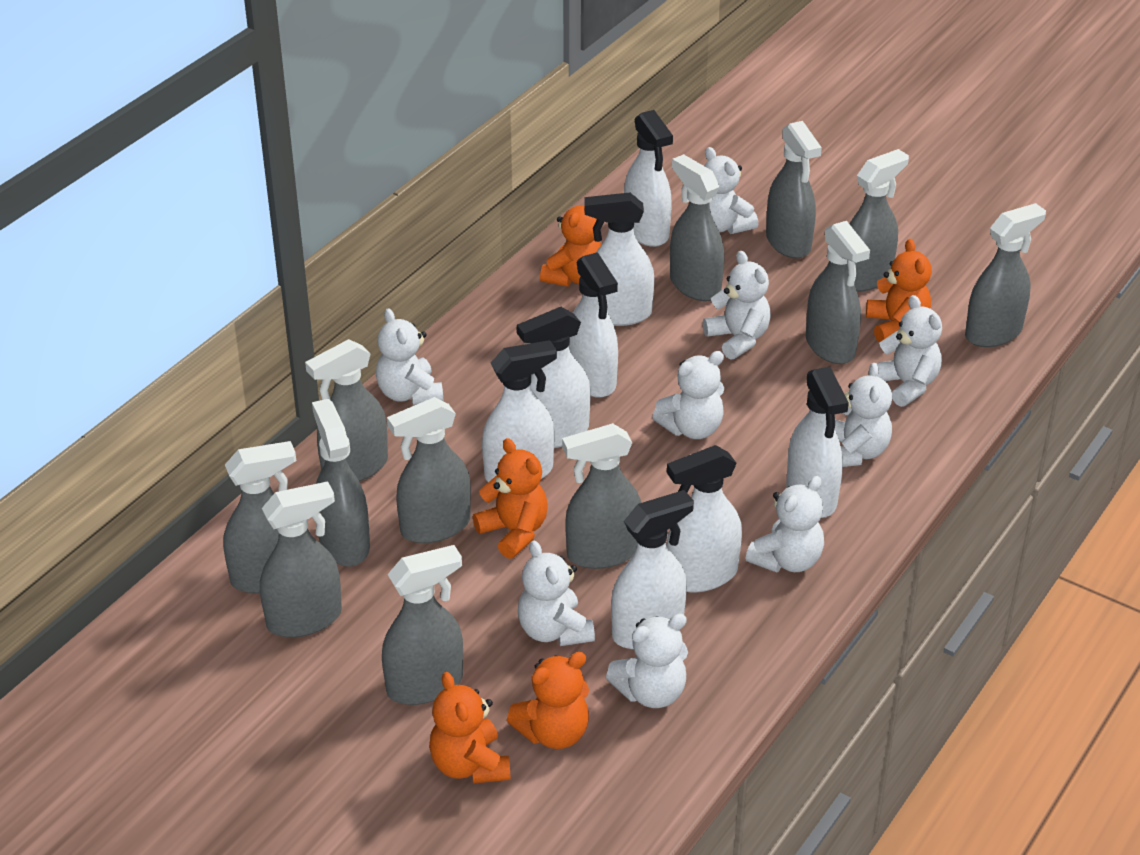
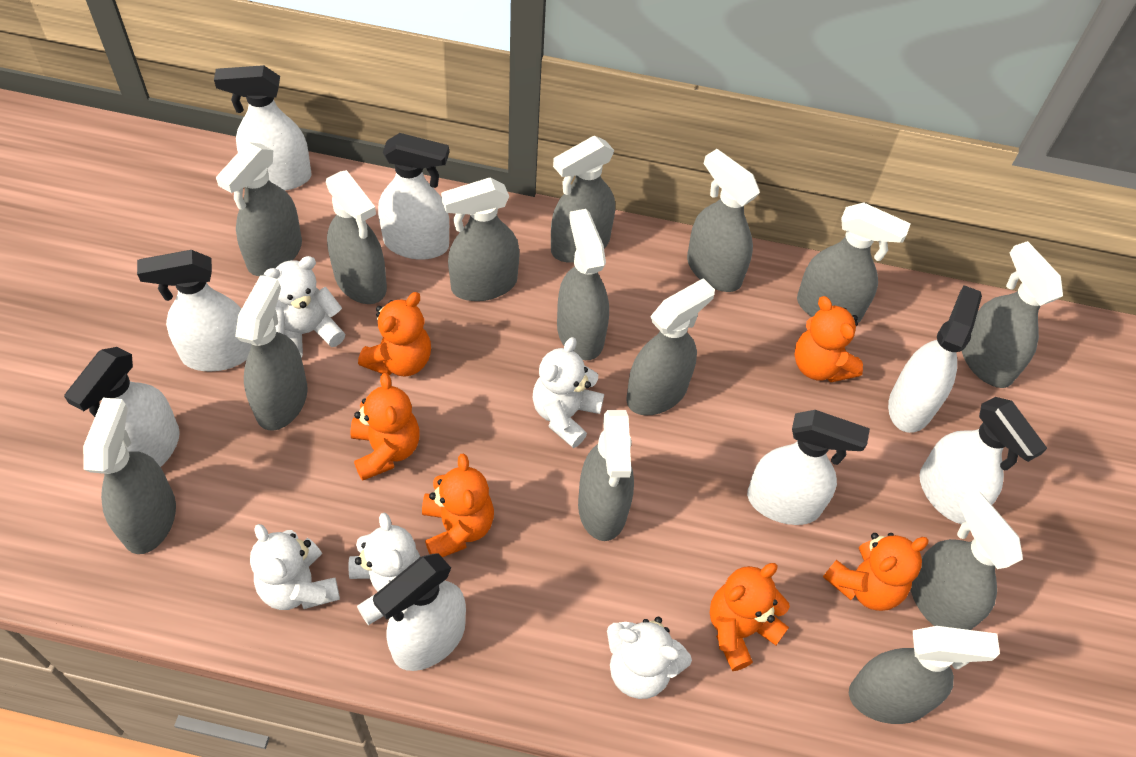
grey spray bottle: [223,441,296,593] [260,481,342,638] [305,339,388,482] [312,399,370,567] [382,545,463,705] [387,397,471,543] [562,423,641,569] [670,154,724,301] [766,121,822,258] [806,221,870,364] [849,149,909,292] [965,203,1046,347] = 12 -> [83,398,176,554] [216,142,302,276] [235,275,308,431] [326,170,387,304] [441,178,520,301] [551,136,615,263] [557,209,609,360] [578,410,634,541] [626,278,715,415] [687,149,760,292] [797,202,911,323] [849,626,1000,724] [911,492,1023,630] [962,241,1063,388] = 14
orange teddy bear: [429,672,510,784] [473,438,548,559] [507,652,589,749] [540,196,601,287] [866,239,932,343] = 5 -> [350,373,419,481] [358,292,431,377] [422,453,494,557] [710,563,790,671] [794,296,863,382] [823,533,929,611] = 6
white teddy bear: [376,308,443,405] [518,541,595,646] [606,613,688,708] [652,351,724,439] [703,251,771,360] [704,147,758,234] [746,476,824,572] [835,363,892,467] [876,295,942,407] = 9 -> [250,524,340,610] [263,256,345,358] [348,512,421,625] [532,337,604,448] [607,617,692,699] = 5

